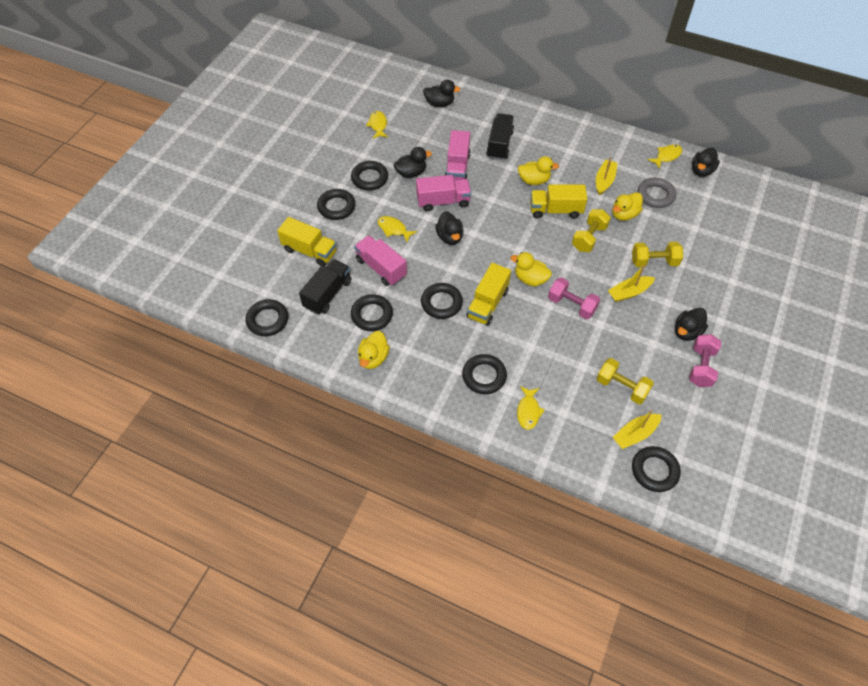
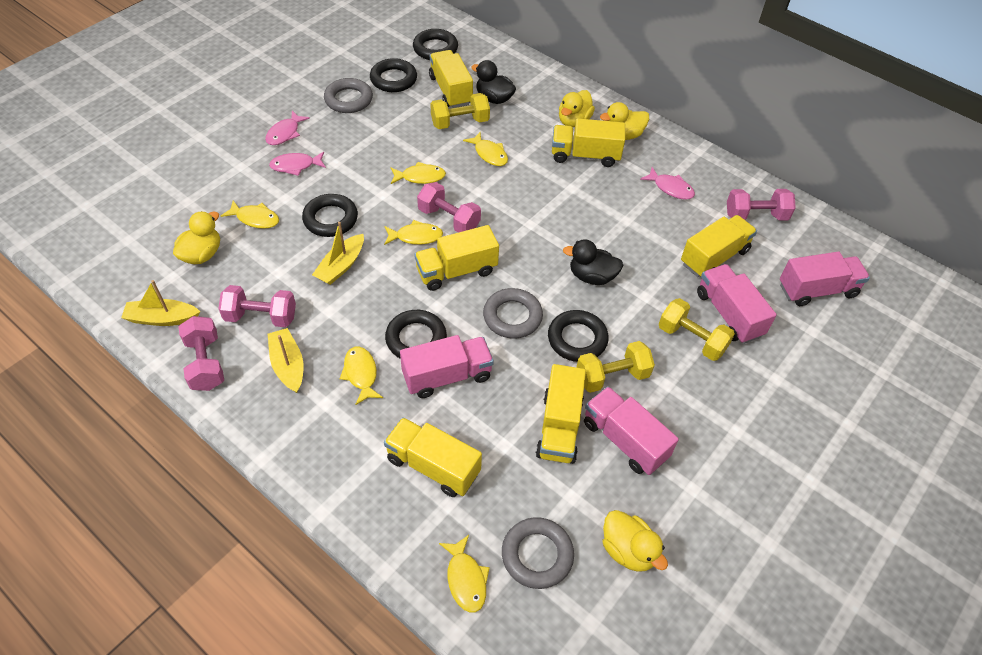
black duck: [394,147,432,178] [423,80,461,107] [435,211,464,245] [675,308,708,341] [692,147,720,177] = 5 -> [471,60,516,104] [563,240,624,285] = 2
black ring: [245,299,288,336] [317,189,356,220] [351,161,388,190] [351,294,393,331] [421,283,463,319] [462,354,507,394] [632,446,681,492] = 7 -> [302,194,358,237] [370,58,417,92] [385,310,447,359] [413,29,458,60] [548,310,609,362] = 5
black truck: [299,259,351,315] [486,113,514,160] = 2 -> none = 0
grey ring: [638,177,676,208] = 1 -> [324,78,373,113] [483,288,543,339] [502,517,574,589] = 3
pink dumbbell: [548,277,600,319] [689,334,721,387] = 2 -> [178,316,224,391] [218,285,296,327] [417,182,481,233] [727,189,796,221] = 4
pink fish: none = 0 -> [265,111,310,145] [269,152,326,176] [640,167,695,200] = 3
pink truck: [354,235,407,286] [416,175,471,211] [445,130,471,181] = 3 -> [400,335,494,398] [584,387,679,475] [697,264,777,344] [780,252,870,306] = 4
yellow fish: [366,111,388,138] [378,216,417,242] [517,386,545,430] [648,144,682,169] = 4 -> [221,201,279,229] [340,347,383,405] [384,220,443,245] [390,162,446,184] [439,535,490,613] [463,132,508,166] = 6
yellow truck: [277,217,337,266] [466,263,511,326] [530,185,587,219] = 3 -> [384,417,482,497] [414,225,499,291] [429,50,473,108] [536,364,586,464] [552,118,625,167] [681,215,757,277] = 6

